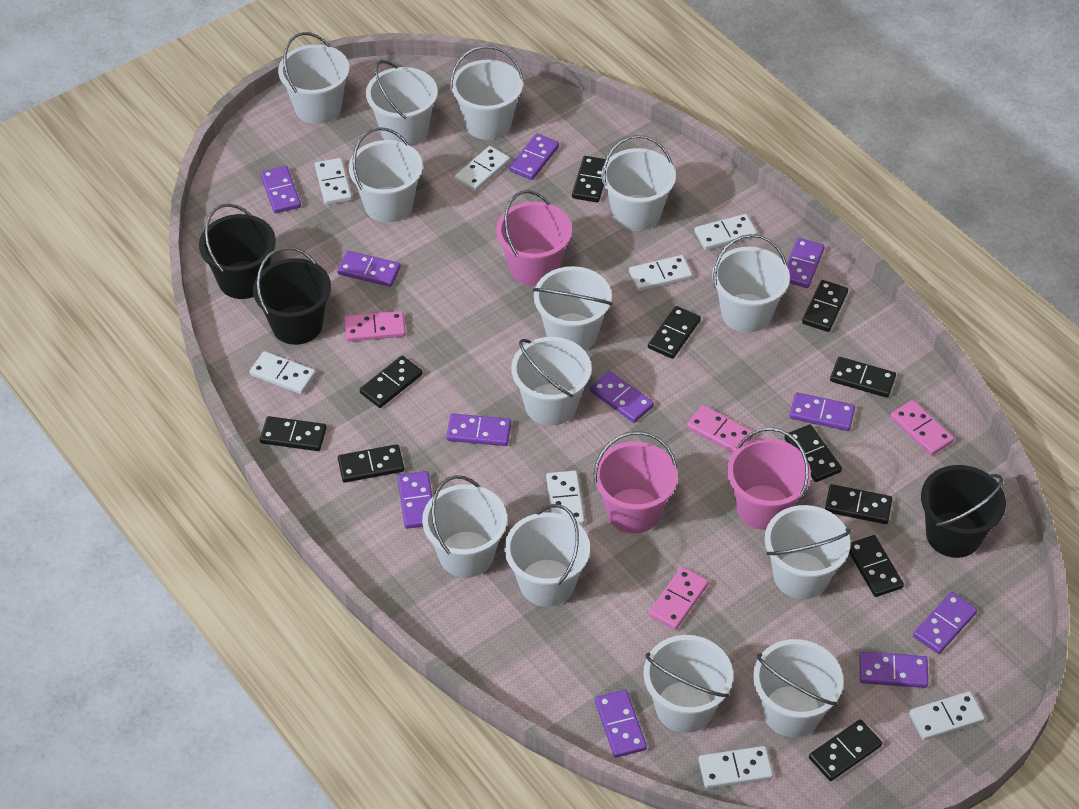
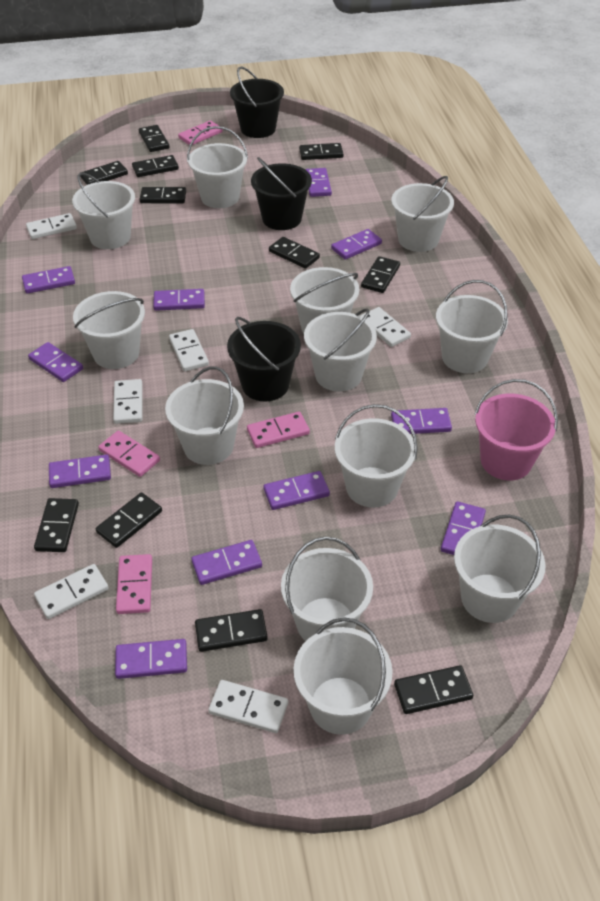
pink bucket: [496,190,572,286] [594,431,678,534] [727,427,811,530] = 3 -> [474,379,558,480] = 1
white bucket: [278,32,349,124] [349,127,423,223] [366,60,438,146] [422,475,507,578] [450,46,524,140] [504,504,590,607] [511,337,592,426] [533,266,612,351] [602,135,676,231] [643,635,733,733] [712,234,790,333] [753,639,843,737] [765,505,851,599] = 13 -> [72,172,135,249] [73,291,145,369] [165,366,244,465] [187,126,248,208] [281,536,373,641] [290,267,359,334] [294,617,393,735] [304,308,377,392] [335,404,418,508] [391,176,454,252] [436,280,508,373] [454,514,546,623] = 12
white domino: [250,351,316,394] [315,158,352,205] [455,146,510,192] [546,470,585,525] [629,255,692,291] [694,214,757,250] [698,746,773,789] [909,691,985,740] = 8 -> [26,213,77,239] [34,564,109,619] [113,379,142,424] [169,329,209,371] [208,680,288,733] [360,307,411,347] = 6

